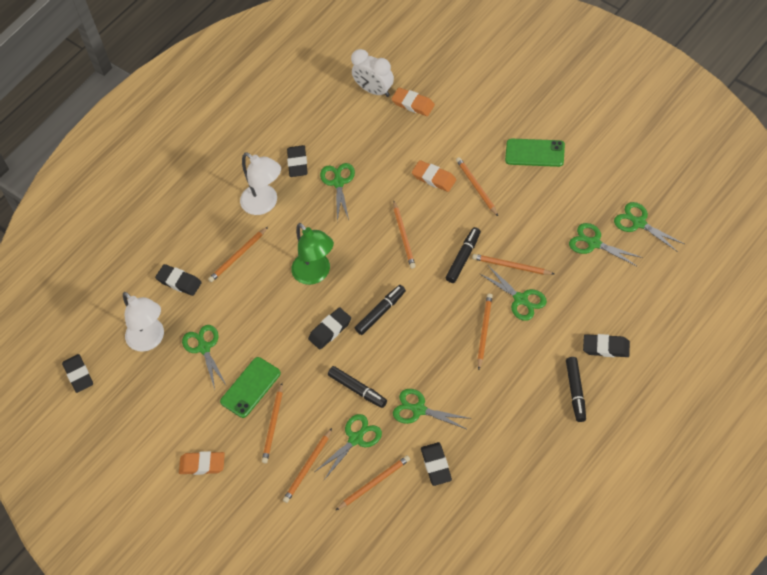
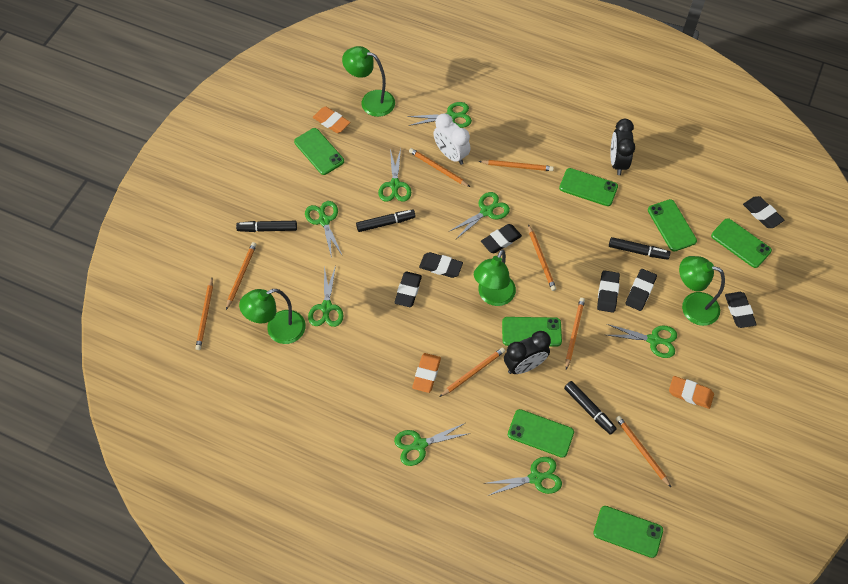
black clock: none = 0 -> [504,331,551,374] [610,119,635,175] = 2
black eraser: [62,354,93,393] [155,264,202,296] [287,145,308,177] [308,307,351,350] [421,442,452,486] [583,334,630,357] = 6 -> [394,272,422,307] [419,252,463,278] [481,224,522,253] [597,270,620,313] [625,269,657,311] [725,292,757,328] [743,196,784,228] = 7
green lamp: [291,223,334,285] = 1 -> [239,289,306,344] [342,46,395,117] [474,249,516,306] [679,256,725,326] = 4
green phone: [220,357,281,418] [505,139,565,167] = 2 -> [294,128,344,175] [502,317,562,347] [508,409,574,458] [559,168,618,206] [593,506,663,558] [648,199,697,252] [711,218,772,268] = 7
green scissors: [182,325,227,390] [315,414,382,480] [320,163,355,222] [393,389,471,429] [479,267,547,321] [569,223,643,267] [614,202,684,252] = 7 -> [305,201,342,258] [308,265,343,327] [378,149,411,202] [394,423,470,466] [407,102,472,128] [448,192,510,240] [487,457,562,496] [607,324,677,358] = 8
white lamp: [123,292,164,352] [240,153,281,215] = 2 -> none = 0

